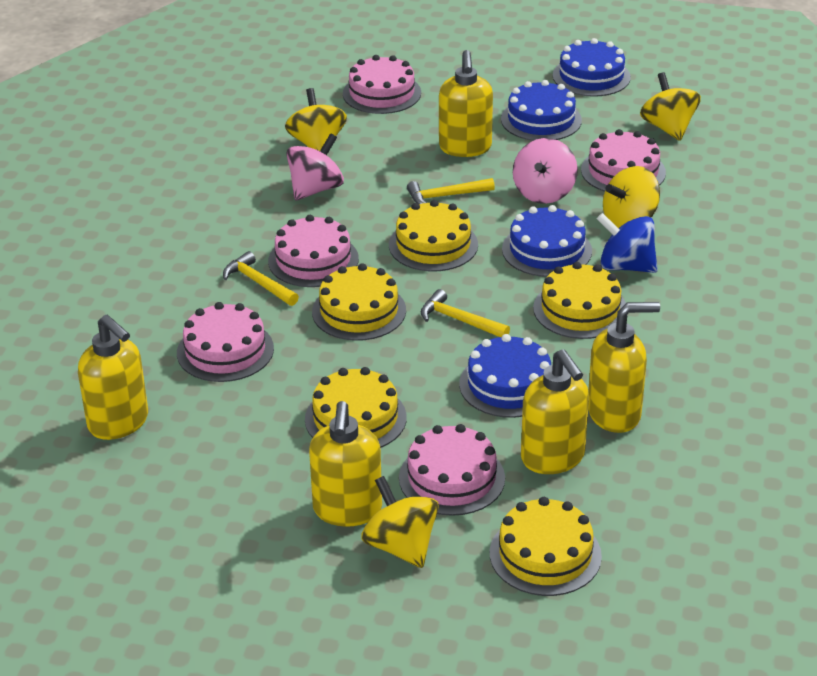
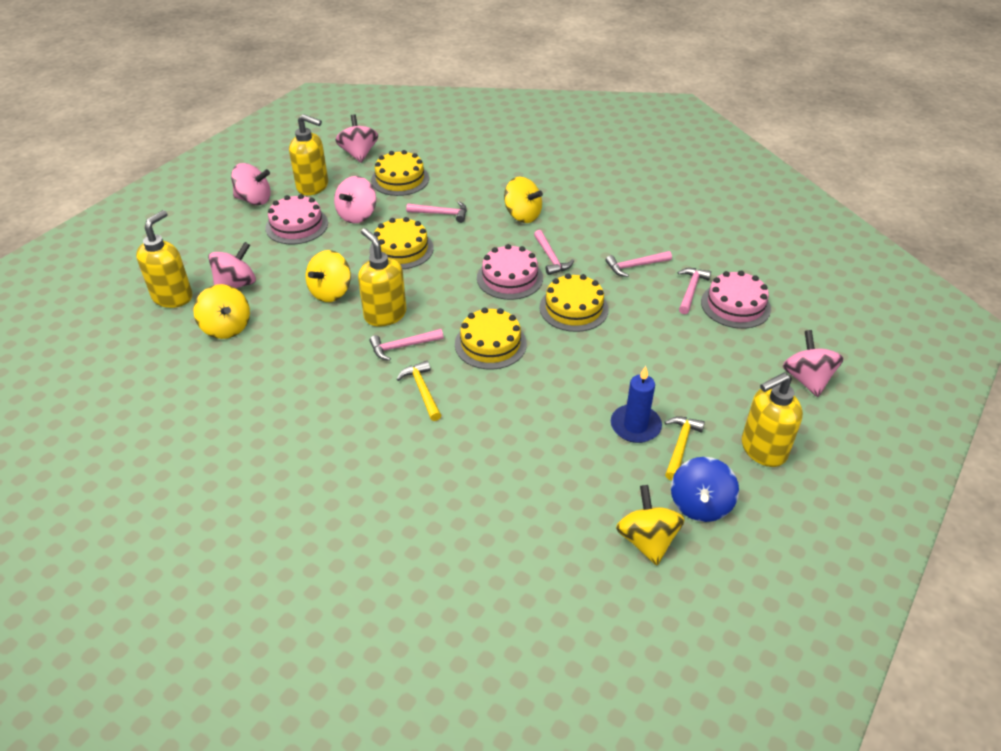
blue cake: [459,334,551,418] [501,80,582,141] [502,205,592,277] [553,38,631,97] = 4 -> none = 0
blue candle: none = 0 -> [611,366,662,443] = 1
pink cake: [177,302,274,382] [268,215,359,287] [343,55,421,114] [399,424,505,516] [581,129,666,192] = 5 -> [265,194,328,244] [477,244,543,300] [701,271,771,329] = 3
pink hammer: none = 0 -> [370,329,444,361] [406,202,467,223] [534,230,574,275] [606,251,672,277] [677,268,711,314] = 5
pink spinning top: [286,133,344,200] [513,138,578,204] = 2 -> [208,242,256,288] [231,163,271,205] [334,176,376,223] [335,114,378,163] [783,330,844,397] = 5
yellow cake: [305,367,407,448] [312,263,406,341] [389,200,478,272] [490,497,602,596] [533,262,626,339] = 5 -> [369,217,434,269] [371,150,429,196] [455,307,527,370] [539,273,609,332] = 4
yellow hammer: [223,251,299,306] [407,178,495,204] [421,289,510,337] = 3 -> [397,361,441,421] [665,416,705,480] = 2
yellow soap dispenser: [78,315,148,440] [309,401,382,527] [439,50,493,157] [521,349,589,474] [588,302,660,433] = 5 -> [136,210,192,308] [289,114,328,195] [358,228,407,327] [742,372,803,467] = 4

